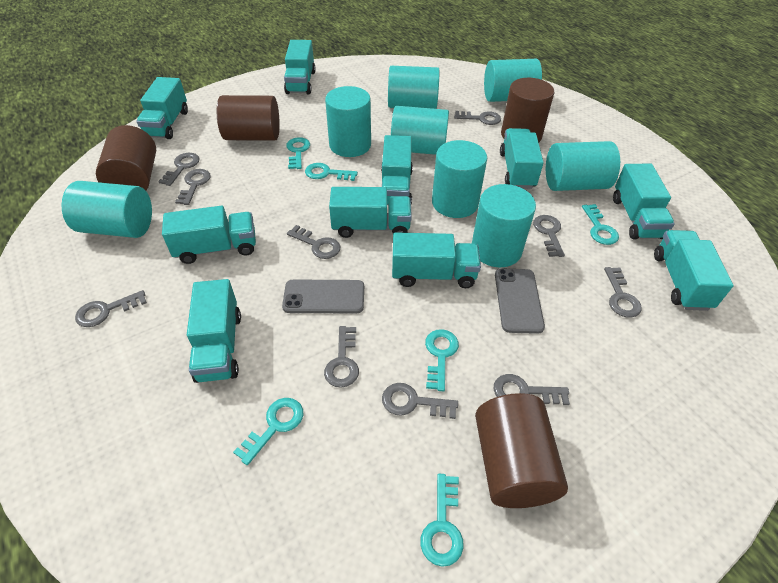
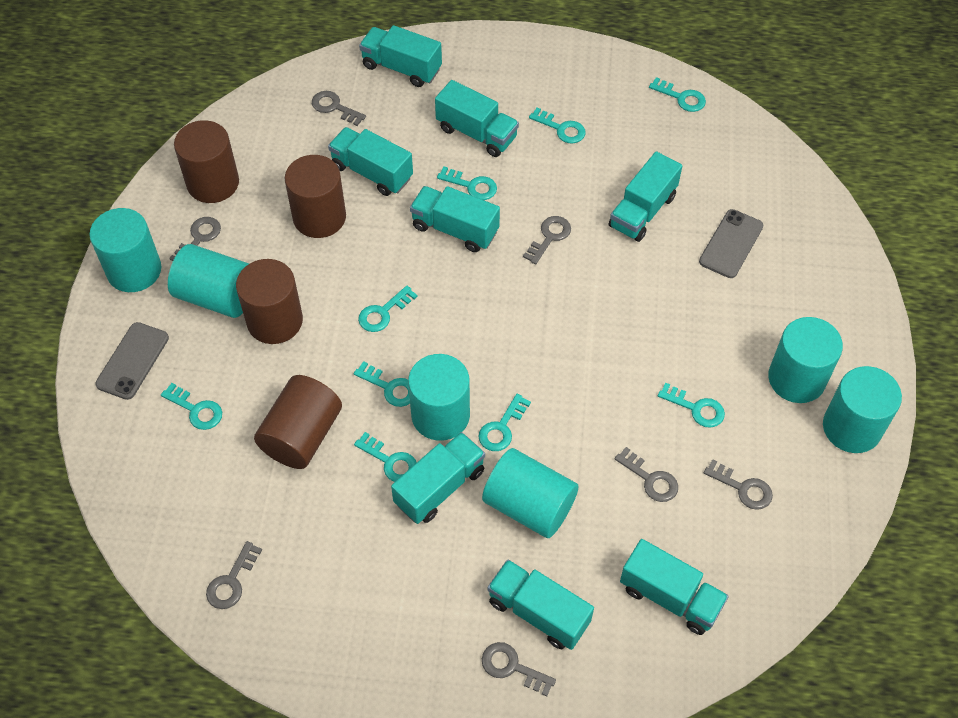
grey key: [75,290,147,327] [158,153,200,186] [175,169,211,205] [287,225,340,259] [324,326,359,388] [382,383,458,419] [454,111,501,125] [494,374,570,405] [533,215,565,257] [604,267,642,318] = 10 -> [169,217,221,261] [206,541,262,609] [312,91,366,126] [482,642,556,696] [523,216,571,265] [615,447,678,502] [704,459,773,510] = 7
turquoise cylinder: [62,181,152,238] [325,86,371,157] [388,66,439,109] [391,106,449,155] [432,140,487,218] [472,184,536,267] [484,59,542,102] [546,141,620,191] = 8 -> [89,208,161,292] [168,244,249,318] [408,354,470,441] [482,448,579,538] [768,317,843,403] [823,366,902,453] = 6
turquoise key: [233,398,303,465] [286,137,310,169] [305,163,358,181] [420,474,464,567] [425,329,459,391] [582,204,619,245] = 6 -> [161,383,222,430] [354,361,410,407] [354,432,417,482] [358,286,418,332] [437,167,497,200] [479,394,531,451] [529,108,586,144] [649,77,706,112] [658,383,725,428] = 9
turquoise truck: [136,77,188,139] [162,206,256,264] [187,279,241,383] [284,40,316,94] [329,187,412,238] [381,135,413,205] [392,232,481,288] [500,128,544,189] [613,164,675,240] [654,230,734,311] = 10 -> [328,127,413,196] [359,25,442,87] [391,432,485,524] [410,186,500,252] [435,80,519,157] [488,559,594,650] [609,151,682,242] [620,539,729,635] = 8

